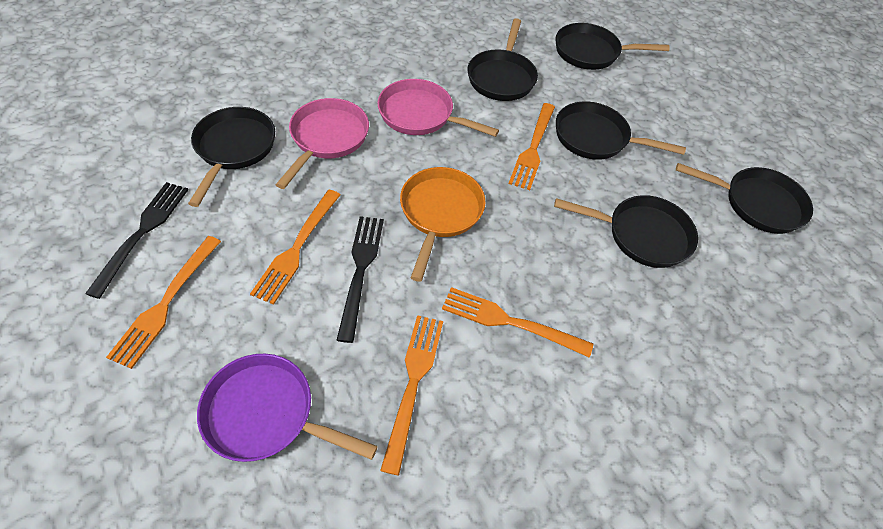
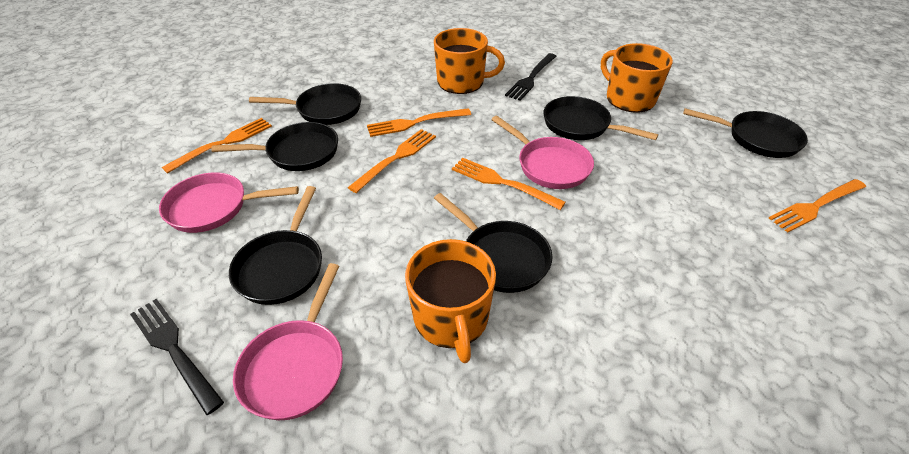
orange mug: none = 0 -> [405,239,496,363] [434,28,505,94] [601,43,673,112] = 3
orange pan: [400,167,486,282] = 1 -> none = 0
pink pan: [276,98,369,189] [377,79,499,137] = 2 -> [159,172,299,233] [233,263,343,420] [491,116,594,189] = 3
purple pan: [197,354,378,462] = 1 -> none = 0

